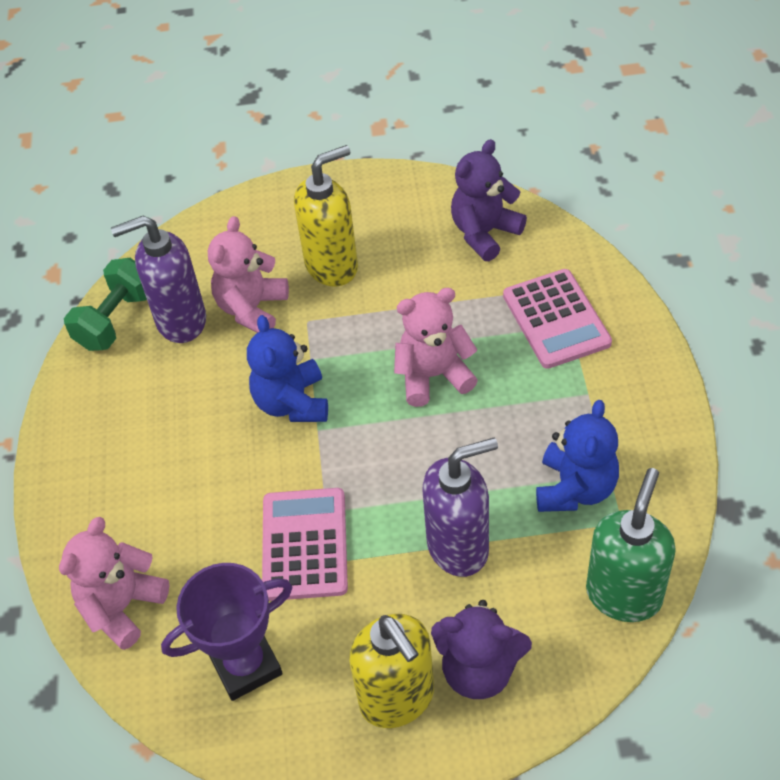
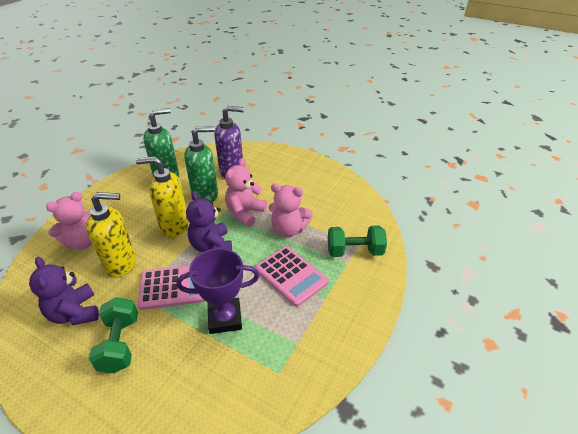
blue teddy bear: [247,315,328,422] [536,400,619,512] = 2 -> none = 0
green dumbbell: [64,258,147,351] = 1 -> [89,297,138,373] [328,226,387,257] = 2
green soap dispenser: [586,468,676,622] = 1 -> [143,108,179,177] [184,126,218,202] = 2
purple soap dispenser: [111,216,206,343] [422,438,498,577] = 2 -> [214,106,244,178] = 1

